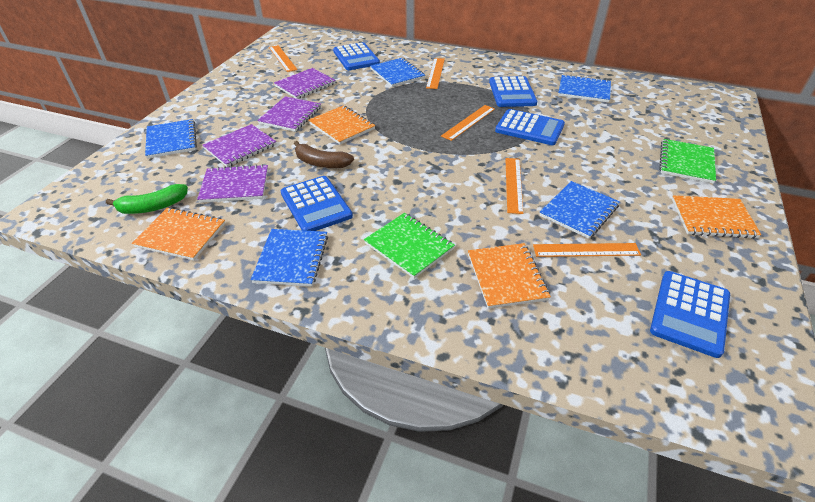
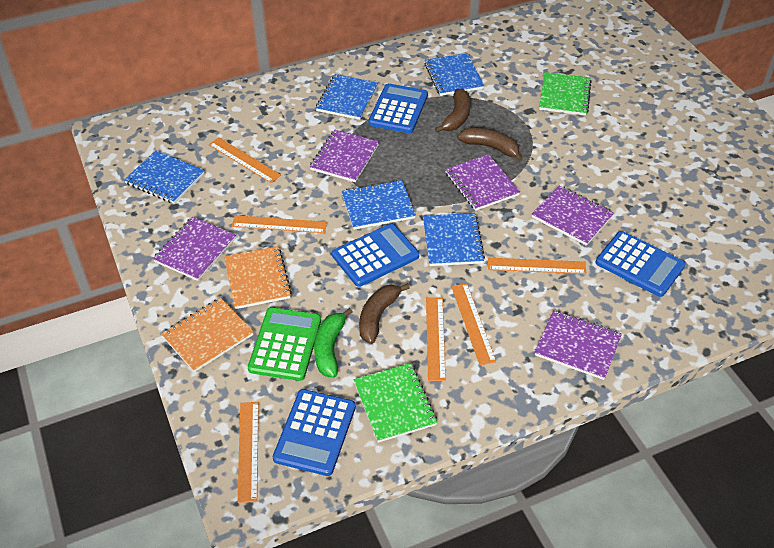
blue calculator: [281,176,353,231] [333,42,380,70] [489,76,537,107] [495,109,565,145] [650,271,730,358] = 5 -> [273,389,356,476] [332,224,419,287] [368,83,428,133] [596,231,685,297] = 4
brown banana: [294,141,354,168] = 1 -> [359,283,410,344] [435,88,471,132] [457,128,523,162] = 3
green calculator: none = 0 -> [248,307,321,381] = 1
orange notebook: [132,208,225,261] [308,105,375,144] [468,243,551,309] [672,195,761,239] = 4 -> [161,298,253,372] [224,246,292,309] = 2
orange ruler: [269,45,298,72] [426,58,445,89] [441,105,495,141] [505,158,523,214] [533,243,641,257] = 5 -> [209,137,281,183] [232,215,327,233] [238,402,259,503] [426,297,446,381] [451,283,496,365] [488,258,587,274] = 6
purple notebook: [197,164,268,203] [203,124,276,167] [257,96,321,132] [274,68,336,99] = 4 -> [153,217,236,281] [310,130,379,182] [445,154,520,211] [532,185,614,246] [535,310,622,380] = 5

